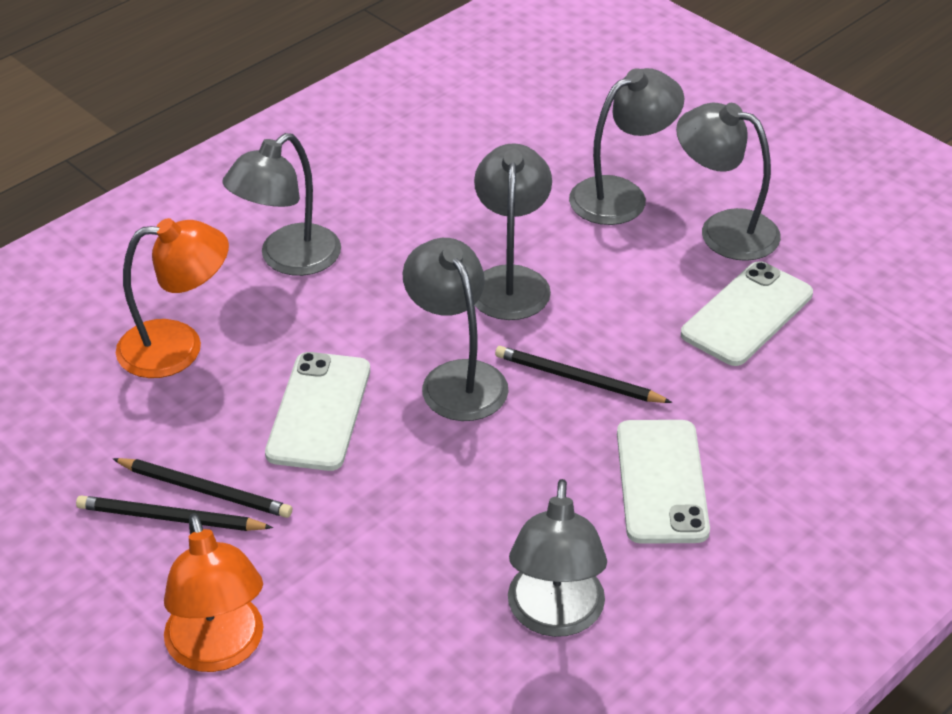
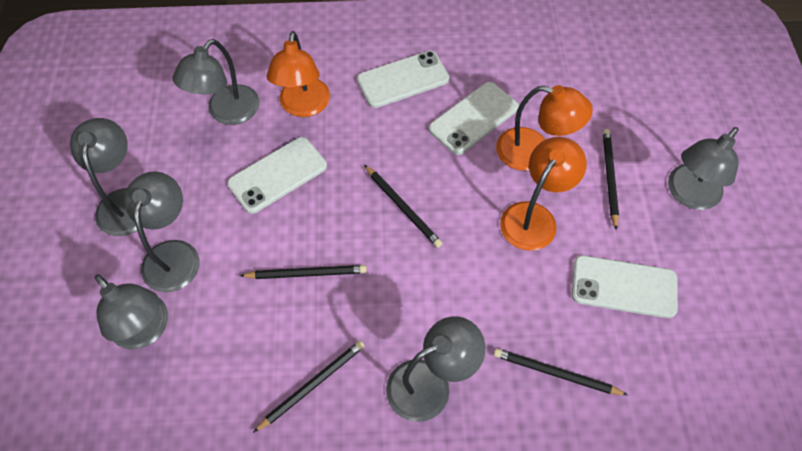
black pencil: [76,495,273,531] [113,458,292,518] [495,346,672,403] = 3 -> [239,265,367,279] [253,341,365,433] [364,165,443,248] [494,348,628,395] [603,129,619,230] = 5
orange lamp: [116,218,229,378] [164,513,263,672] = 2 -> [267,31,330,117] [496,85,593,171] [500,137,587,251] = 3
white phone: [265,352,370,471] [617,420,710,544] [681,261,813,366] = 3 -> [227,137,327,214] [357,51,450,108] [429,82,519,155] [572,255,678,318] = 4

